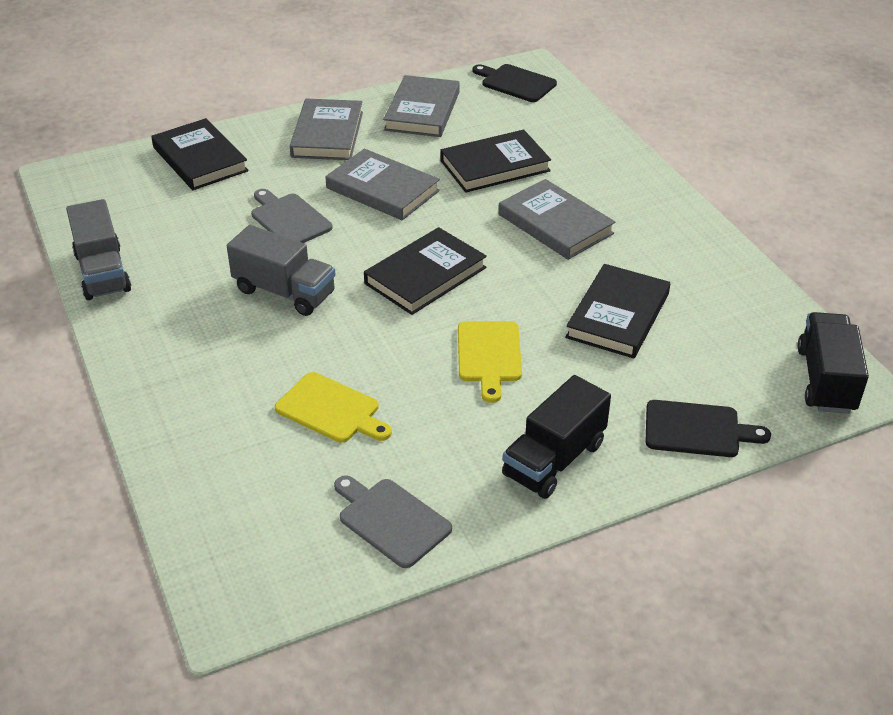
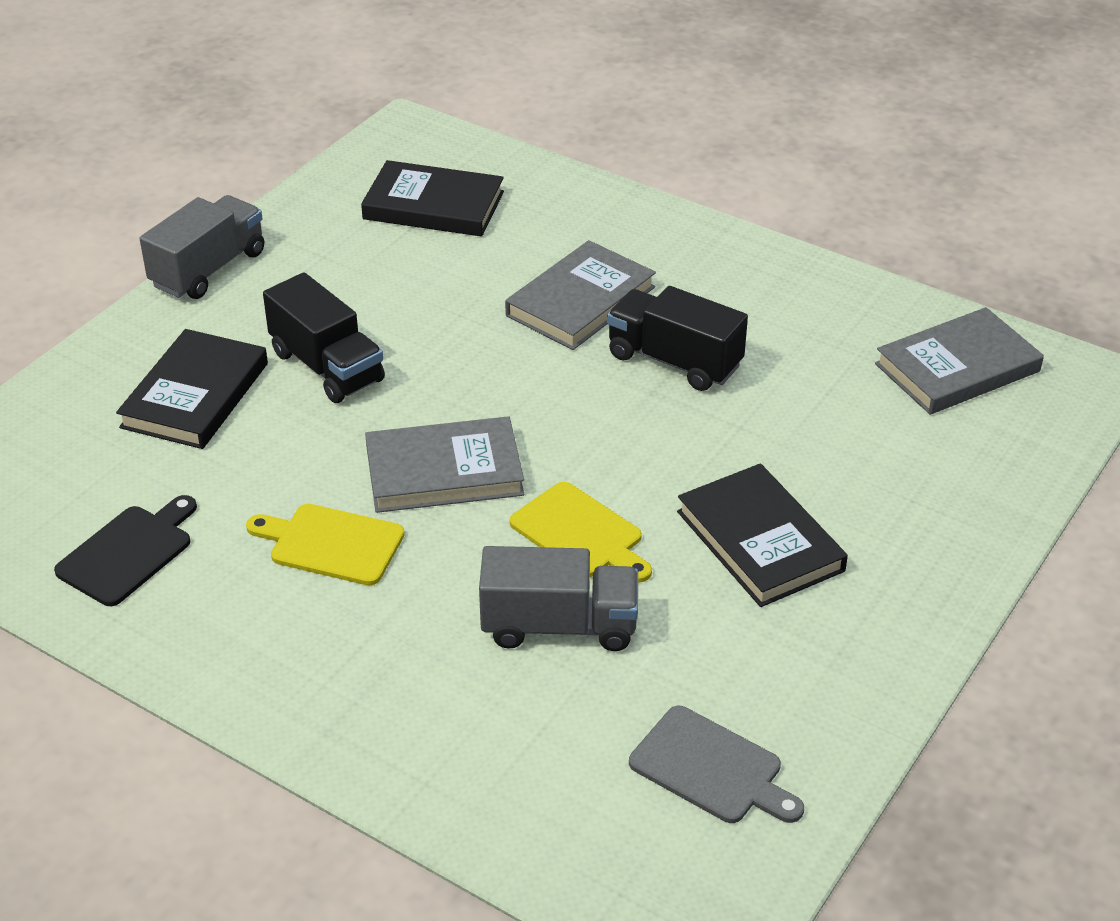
black book: [151,118,249,190] [364,227,487,315] [441,129,551,193] [565,264,670,359] = 4 -> [116,329,268,449] [361,160,504,237] [677,463,848,607] = 3
black cutting board: [473,64,557,102] [645,400,771,457] = 2 -> [54,495,197,606] = 1
grey book: [290,98,363,160] [325,149,440,220] [383,75,460,137] [499,179,615,260] = 4 -> [365,416,524,513] [505,240,656,350] [875,307,1044,415] = 3
grey cutting board: [251,189,333,243] [334,475,452,568] = 2 -> [629,706,804,823] = 1

